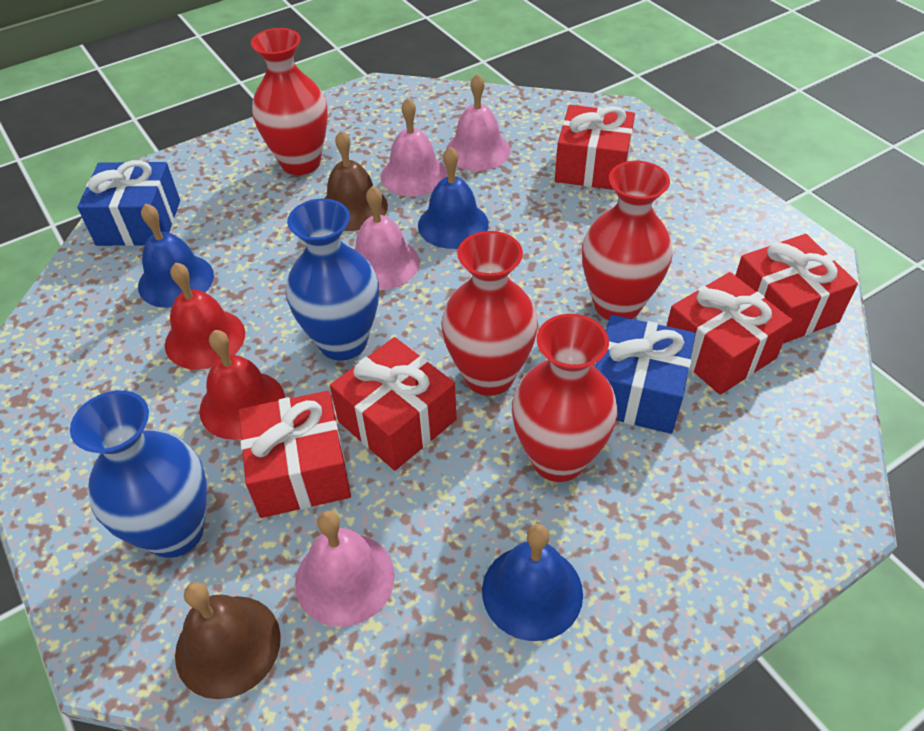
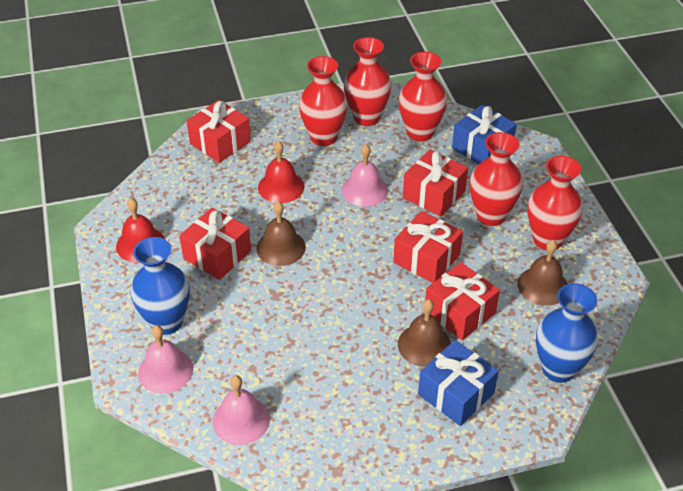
blue bell: [138,203,214,308] [418,147,489,249] [482,524,583,641] = 3 -> none = 0
brown bell: [175,582,281,699] [324,130,388,231] = 2 -> [256,201,306,266] [398,299,451,367] [517,240,568,306] = 3
pink bell: [295,511,395,627] [355,186,420,290] [381,98,447,197] [446,73,511,171] = 4 -> [138,325,193,394] [213,375,270,445] [342,144,388,207] = 3
red vase: [251,28,328,175] [441,231,538,396] [512,314,617,482] [582,161,673,320] = 4 -> [299,56,348,146] [344,37,392,126] [399,52,447,141] [470,132,523,226] [527,156,583,250] = 5

